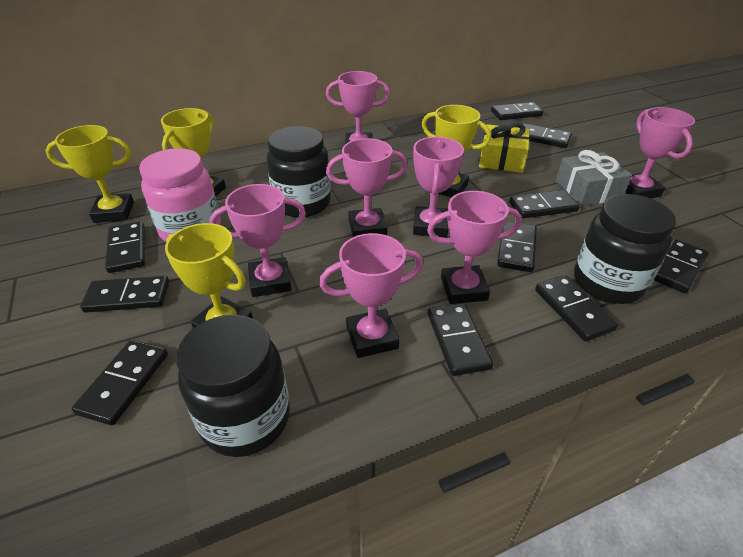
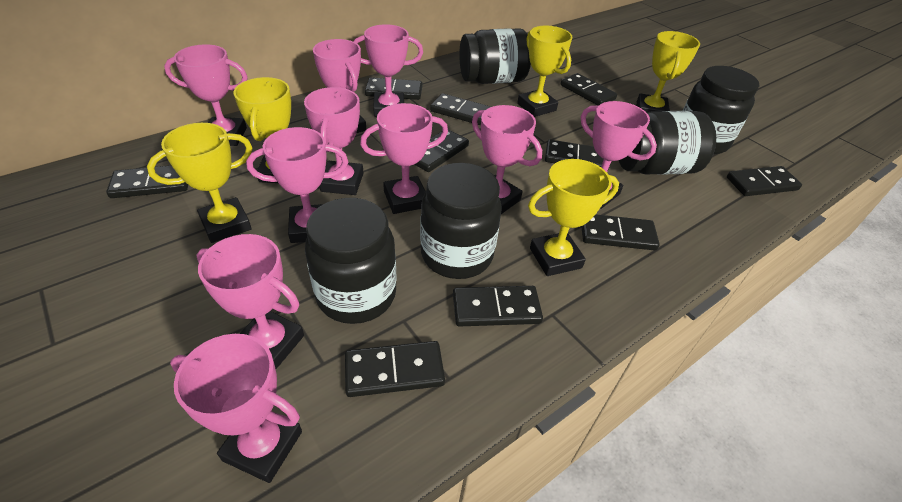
black jar: [176,315,290,457] [267,126,331,217] [574,194,676,304] = 3 -> [305,198,397,324] [420,163,502,279] [459,28,531,84] [619,111,716,175] [683,66,759,154] = 5
grey gift: [556,150,632,206] = 1 -> none = 0
pink jar: [139,148,221,242] = 1 -> none = 0
pink trophy: [210,184,306,297] [319,233,423,358] [326,71,390,144] [326,138,408,237] [413,137,464,237] [427,191,522,304] [625,107,695,198] = 7 -> [164,44,248,146] [170,334,302,483] [197,234,304,369] [246,127,348,243] [304,87,364,195] [313,39,366,133] [353,24,423,117] [360,103,448,214] [472,105,542,214] [581,101,657,209] = 10
yellow gift: [479,123,530,173] = 1 -> none = 0
yellow trophy: [45,125,134,223] [161,108,226,196] [165,223,253,328] [421,105,491,198] = 4 -> [147,123,253,243] [234,77,291,183] [517,26,572,117] [528,159,619,276] [637,31,700,113] = 5

